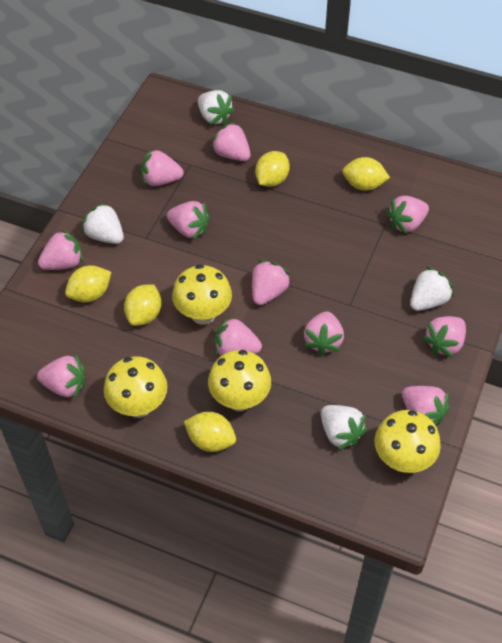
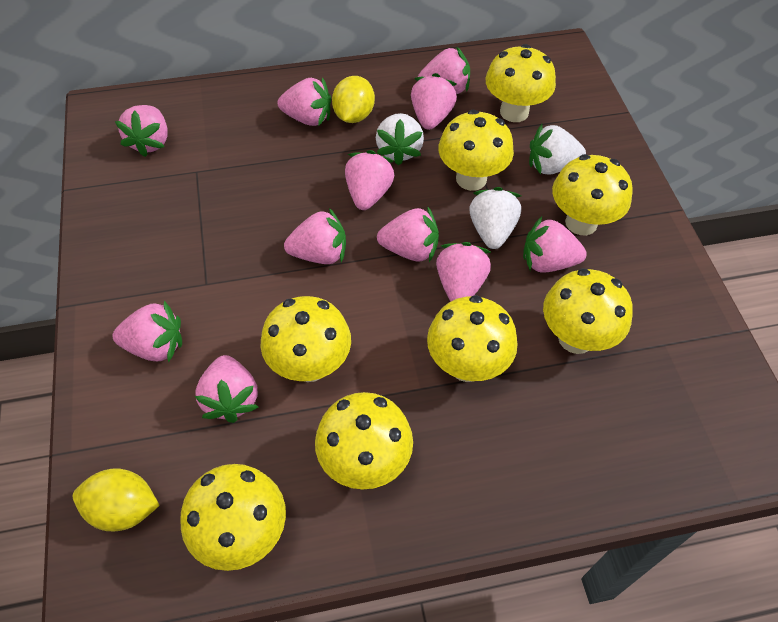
white strawberry: [82,202,124,244] [198,90,235,125] [321,405,367,450] [410,267,454,311] = 4 -> [376,113,424,166] [469,187,521,249] [529,124,586,175] = 3
yellow lemon: [65,265,111,302] [124,284,161,326] [184,412,236,452] [255,151,290,187] [342,157,390,191] = 5 -> [73,468,160,531] [332,76,375,123] = 2
yellow mushroom: [104,356,167,418] [172,264,232,325] [208,350,271,411] [375,410,441,473] = 4 -> [180,464,286,571] [261,296,351,382] [315,392,413,489] [427,295,518,382] [438,110,514,191] [486,44,556,122] [543,269,633,354] [552,154,633,235] = 8

